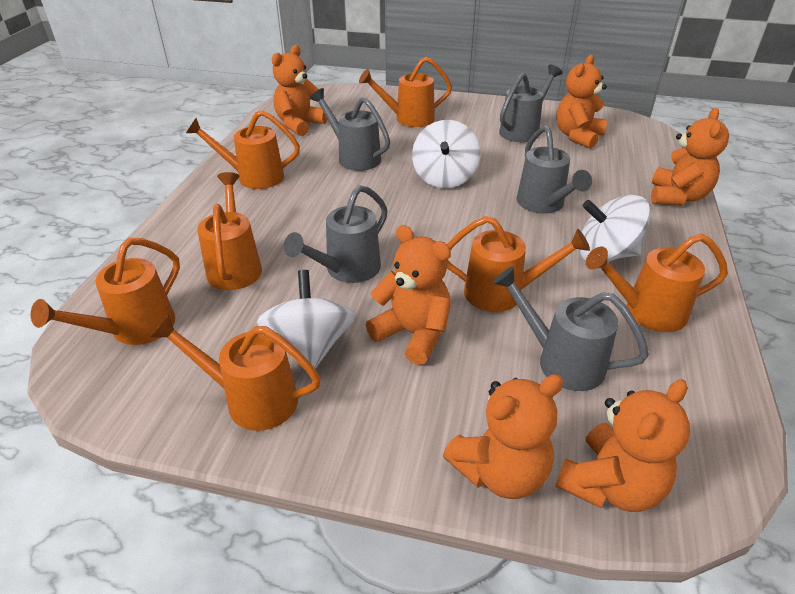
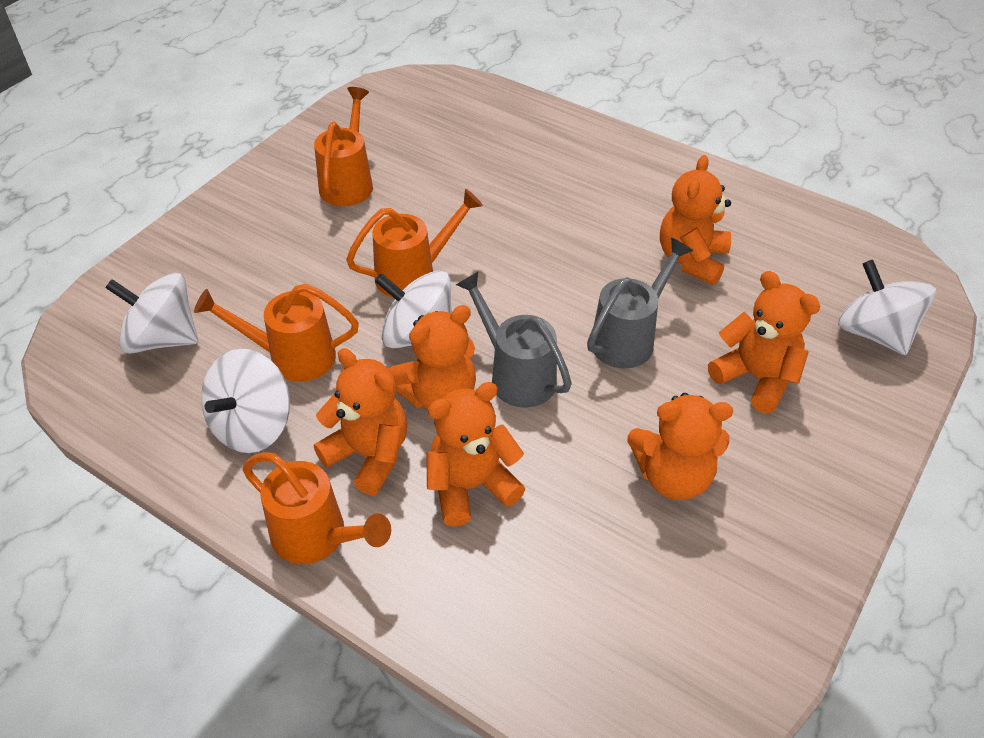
grey watering can: [284,185,388,283] [310,88,390,171] [493,266,649,391] [499,65,562,142] [517,125,592,214] = 5 -> [456,272,572,408] [587,238,693,368] = 2
orange watering can: [31,238,180,345] [150,315,321,431] [186,110,300,189] [197,172,262,290] [359,57,452,127] [447,216,590,312] [586,234,728,332] = 7 -> [194,284,359,382] [243,452,391,564] [314,87,373,206] [346,189,483,298] = 4
white spinning top: [257,270,356,369] [412,120,481,188] [579,195,651,262] = 3 -> [105,273,198,354] [201,349,290,453] [375,270,452,348] [838,260,936,355] = 4

